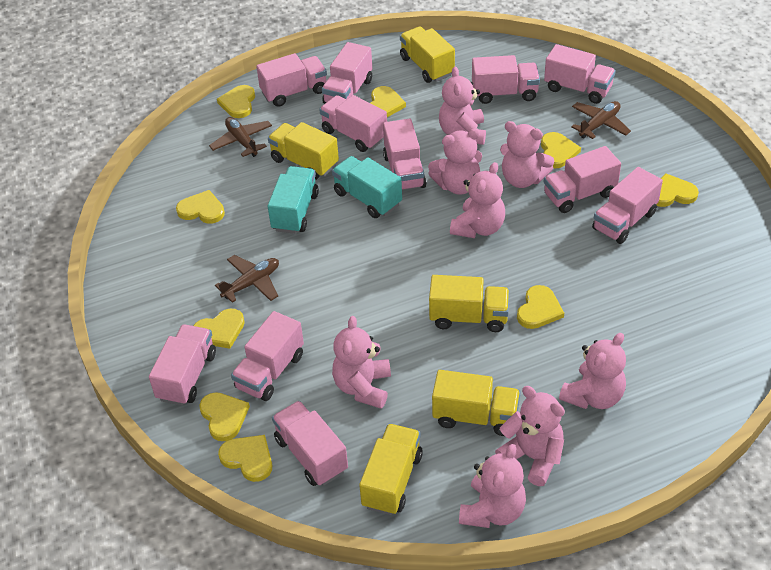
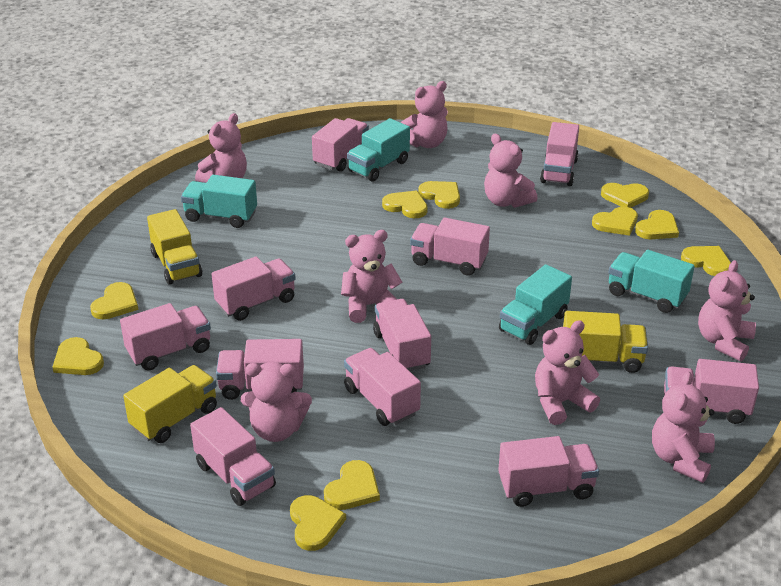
brown plane: [209,117,272,157] [215,255,279,303] [571,101,631,139] = 3 -> none = 0
turquoise truck: [268,166,319,234] [332,156,402,218] = 2 -> [181,175,257,228] [347,118,410,182] [499,264,572,345] [608,250,694,313] = 4
yellow heart: [176,190,225,224] [193,309,245,349] [199,392,250,441] [217,85,255,118] [218,435,272,482] [370,86,406,117] [517,285,564,329] [541,132,581,168] [656,174,699,207] = 9 -> [52,337,104,375] [90,282,139,320] [290,495,346,551] [324,460,380,510] [382,190,428,218] [418,181,460,209] [592,207,638,236] [601,183,649,208] [635,210,679,239] [681,246,731,276] = 10
yellow truck: [268,122,339,180] [359,424,423,515] [400,27,455,83] [429,275,510,332] [432,370,521,436] = 5 -> [123,365,217,443] [147,209,202,284] [563,311,648,373] = 3

